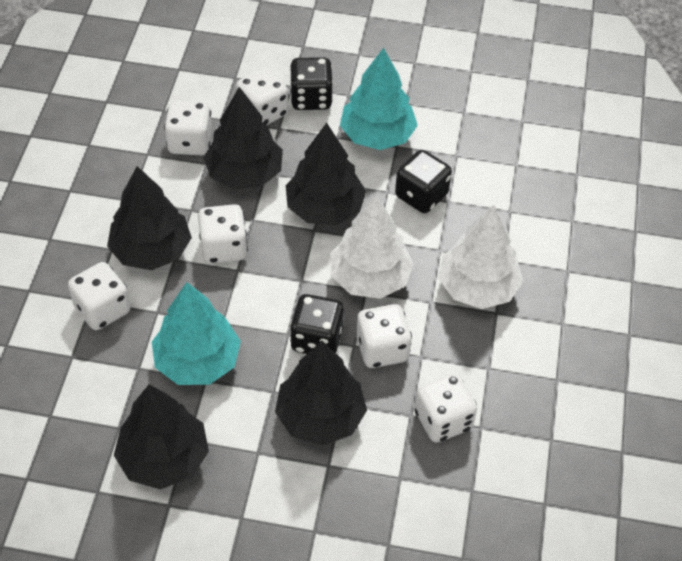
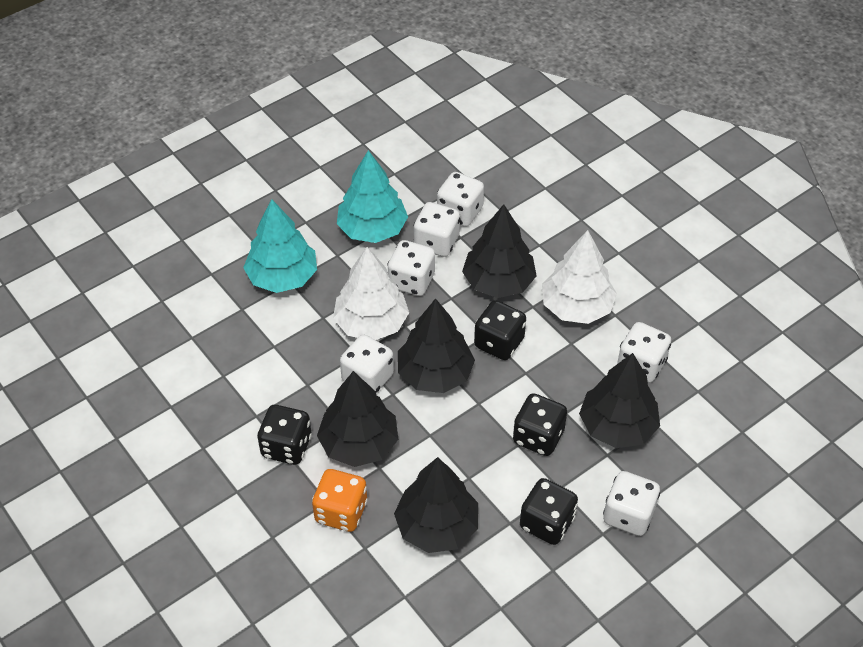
black dice: [290,57,333,110] [290,294,344,354] [395,150,452,213] = 3 -> [257,405,312,465] [474,300,526,360] [513,393,567,456] [520,478,578,545] = 4
orange dice: none = 0 -> [312,469,368,532] = 1

